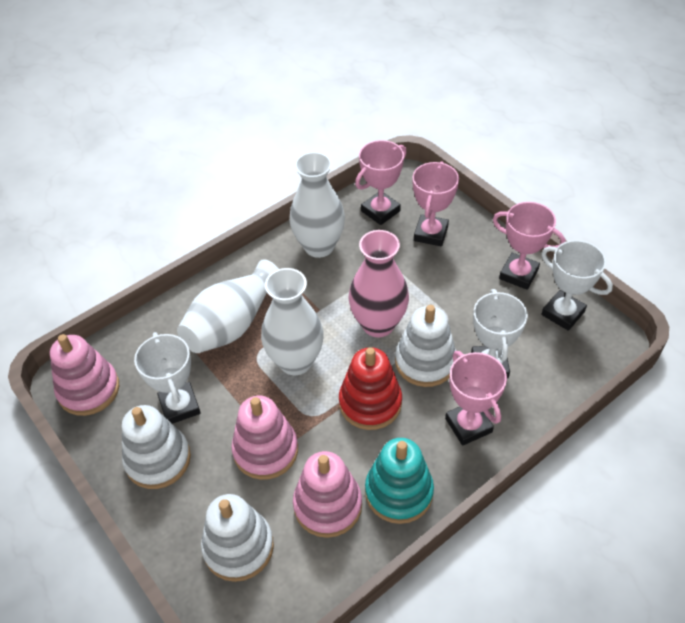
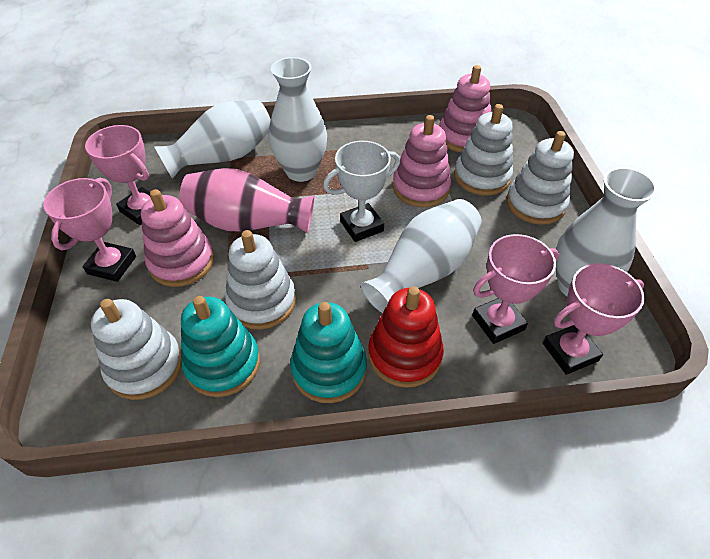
turquoise stacking toy: [365,438,434,524] = 1 -> [181,296,260,397] [290,302,367,403] = 2
white stacking toy: [122,405,191,489] [201,494,274,582] [395,305,456,387] = 3 -> [91,299,182,400] [225,230,296,330] [454,104,513,195] [507,131,574,225] = 4
white trophy: [134,332,201,424] [471,289,528,378] [541,240,613,331] = 3 -> [323,141,400,242] = 1
white vase: [177,259,279,353] [261,268,324,375] [289,152,345,258] = 3 -> [154,100,271,179] [269,57,327,182] [361,199,482,313] [556,167,657,296] = 4

